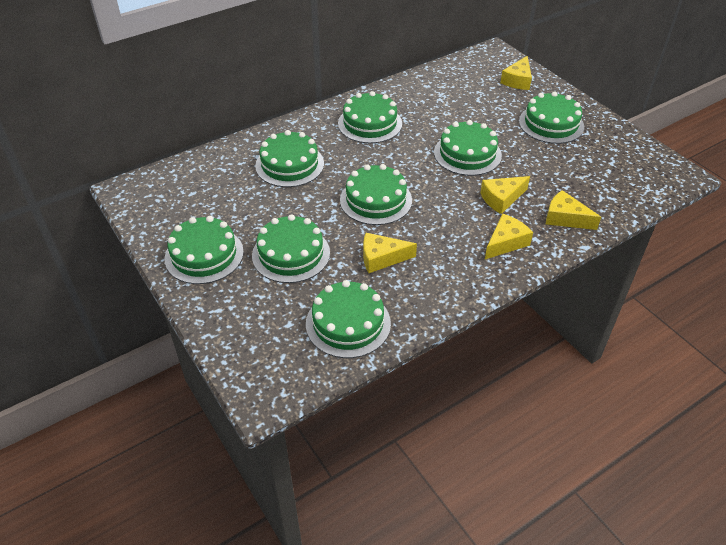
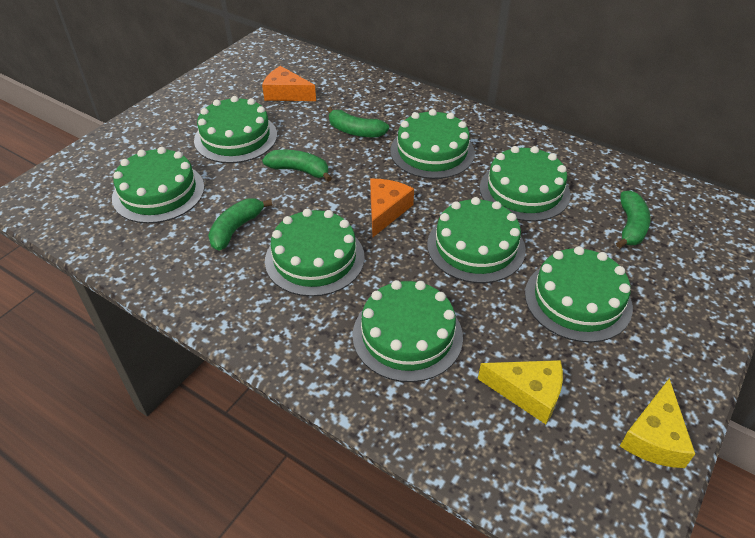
green banana: none = 0 -> [208,198,272,251] [262,150,332,182] [327,107,389,138] [616,191,651,248] = 4
orange cheese: none = 0 -> [262,66,316,101] [370,179,414,237] = 2
yellow cheese: [363,233,417,273] [480,176,530,214] [485,213,533,259] [500,56,532,90] [546,190,601,230] = 5 -> [478,360,563,424] [620,378,695,468] = 2

